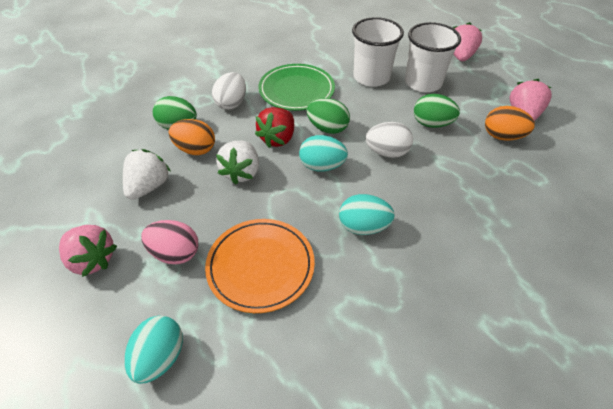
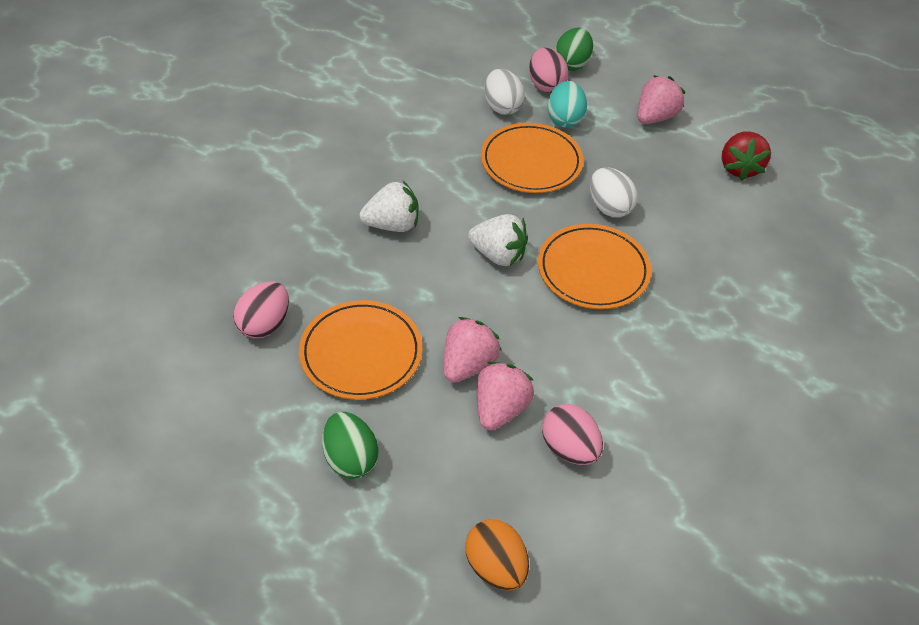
green egg: [153,96,197,130] [307,98,350,134] [414,94,460,128] = 3 -> [322,412,378,479] [555,28,593,71] = 2
green plate: [258,64,335,111] = 1 -> none = 0
orange egg: [169,119,215,155] [485,106,535,141] = 2 -> [465,519,529,591] = 1
orange plate: [205,219,315,313] = 1 -> [299,300,422,400] [481,123,583,193] [538,224,651,309] = 3
pink egg: [141,220,198,264] = 1 -> [233,281,289,338] [529,48,569,93] [542,404,603,465] = 3
turquoise egg: [125,316,183,384] [299,135,348,172] [339,194,395,235] = 3 -> [548,81,587,128] = 1
white cup: [352,17,404,87] [405,22,461,92] = 2 -> none = 0

